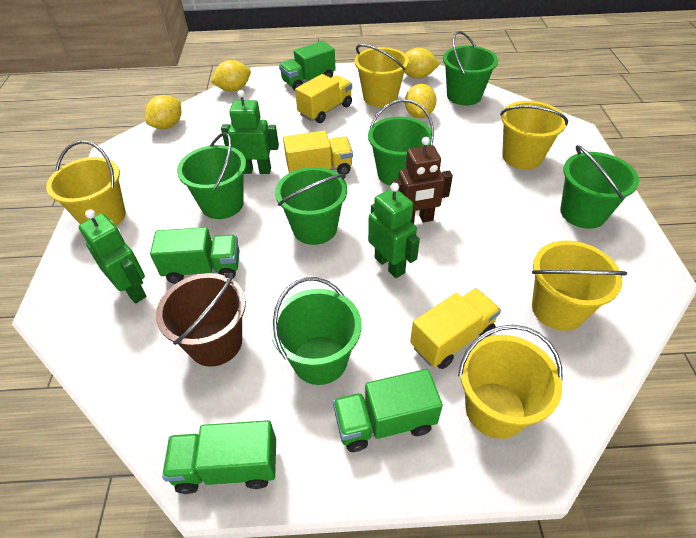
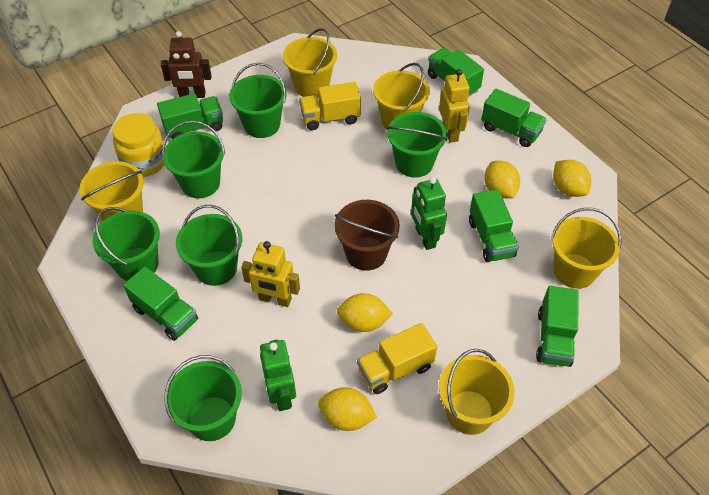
green robot: [78,210,147,304] [221,90,279,174] [368,183,420,278] = 3 -> [260,340,296,411] [411,177,447,250] = 2
green truck: [150,227,239,284] [162,420,276,494] [279,41,336,90] [333,369,443,452] = 4 -> [123,266,198,341] [157,94,223,139] [428,48,484,97] [469,189,519,262] [481,89,547,147] [536,286,579,367] = 6
yellow jar: none = 0 -> [112,113,165,177] = 1
yellow robot: none = 0 -> [241,241,300,307] [439,69,470,142] = 2
yellow truck: [283,131,353,175] [295,74,352,123] [410,288,501,369] = 3 -> [299,82,361,130] [357,323,437,394] = 2

